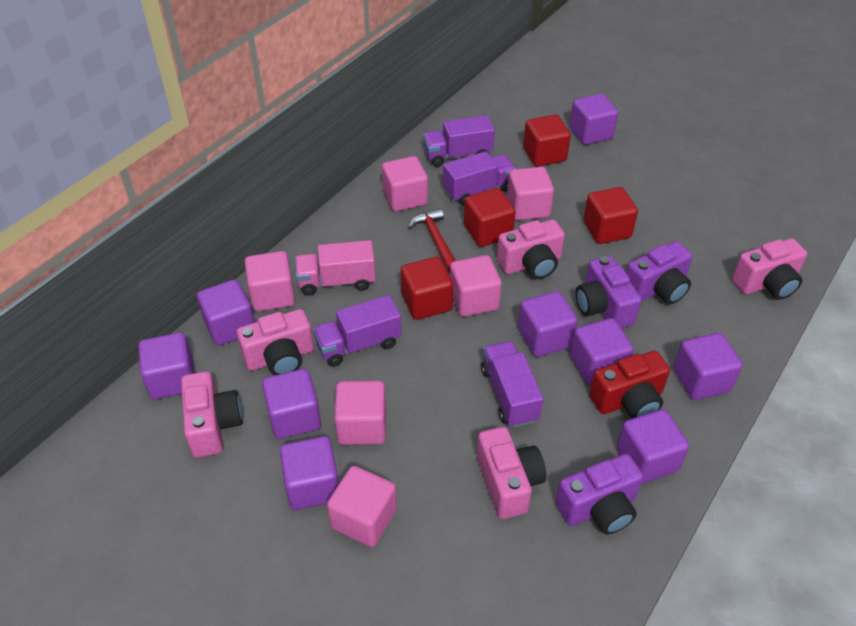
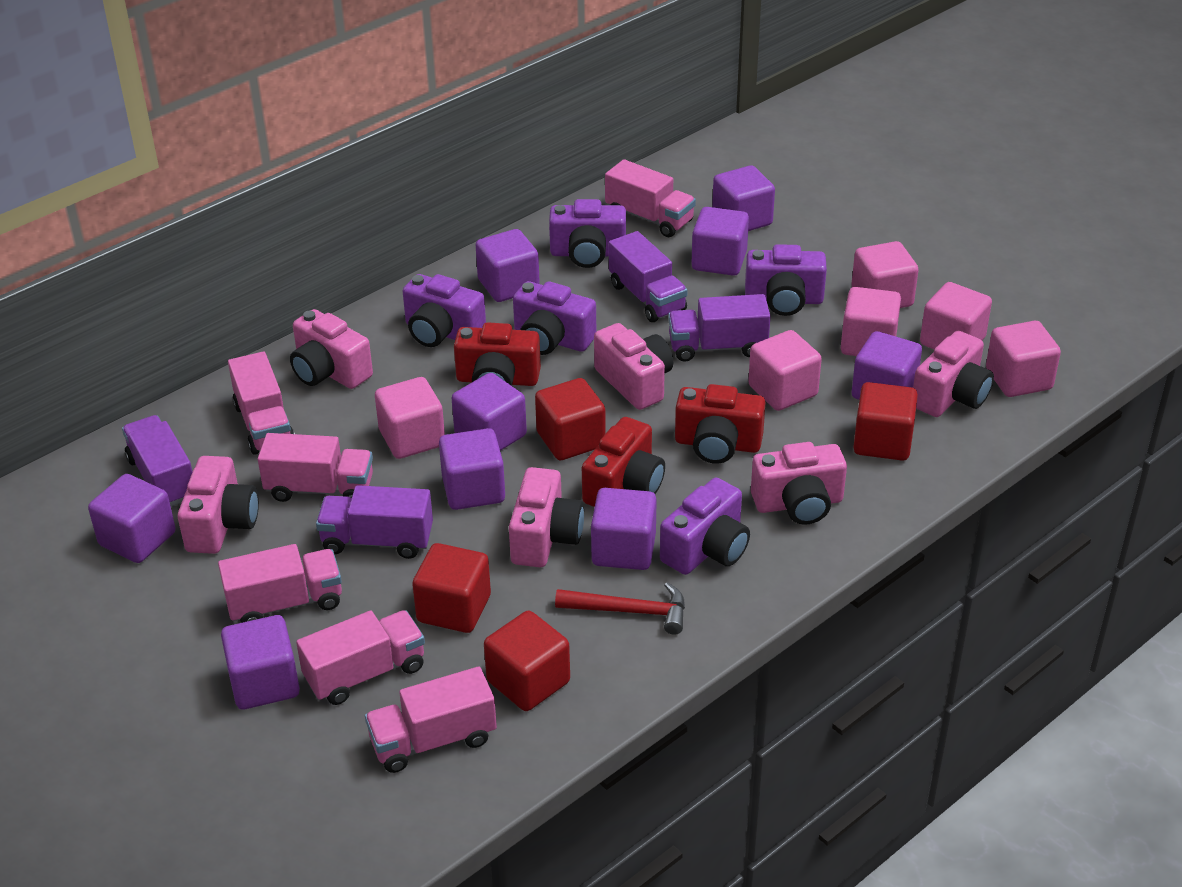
pink camera: [181,371,242,458] [237,309,314,375] [477,427,546,519] [497,220,565,279] [732,238,807,299] = 5 -> [178,456,259,554] [290,309,373,389] [509,467,584,567] [594,323,673,410] [751,442,847,525] [913,331,994,417] = 6
pink truck: [295,240,376,296] = 1 -> [218,544,342,623] [228,352,295,455] [258,433,373,502] [296,610,425,705] [365,667,497,773] [605,159,696,237] = 6
purple camera: [556,454,643,534] [576,256,642,328] [626,241,693,304] = 3 -> [403,274,486,347] [513,281,596,355] [549,199,626,268] [660,478,750,575] [745,244,827,316] = 5
red camera: [589,351,670,419] = 1 -> [454,322,541,386] [582,417,665,507] [675,384,766,464] = 3

